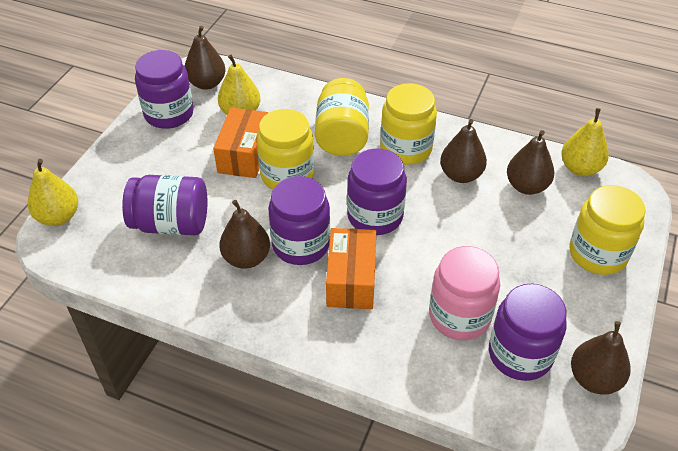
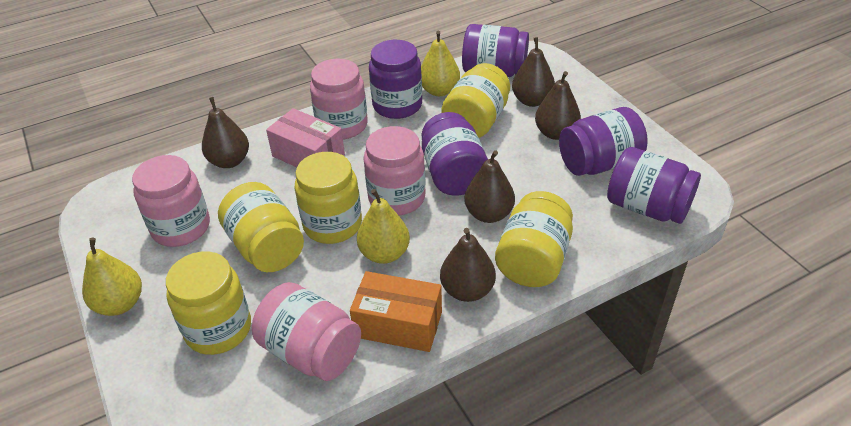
orange box: [213,108,268,178] [326,228,376,309] = 2 -> [350,271,442,352] = 1
pink box: none = 0 -> [266,108,345,167] = 1
pink jar: [429,246,500,340] = 1 -> [132,155,210,247] [252,282,361,381] [310,59,368,140] [364,126,426,215] = 4
yellow jar: [257,109,314,189] [315,78,369,156] [380,83,437,165] [569,185,645,275] = 4 -> [166,252,251,355] [218,182,304,272] [294,152,362,244] [442,63,510,138] [495,191,573,287] = 5

